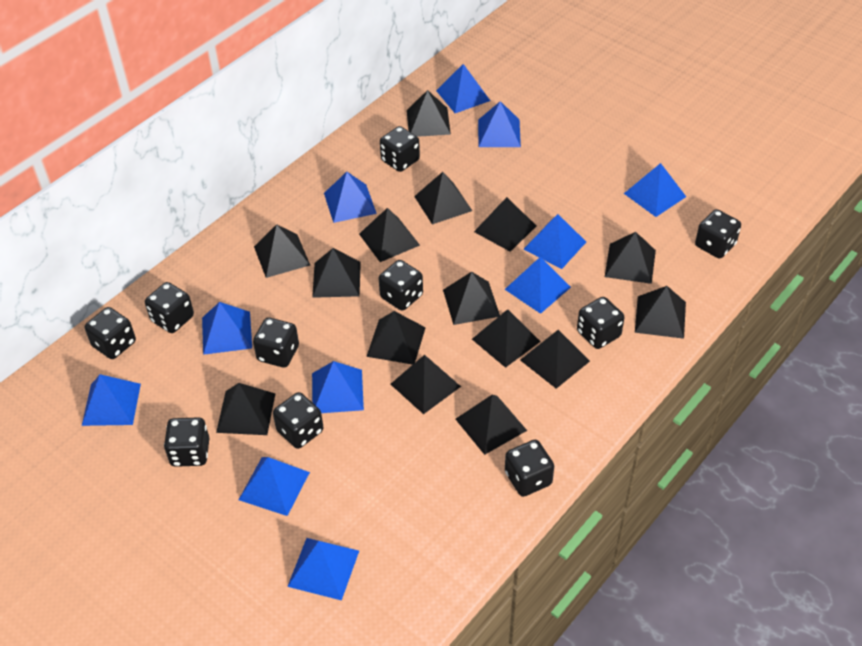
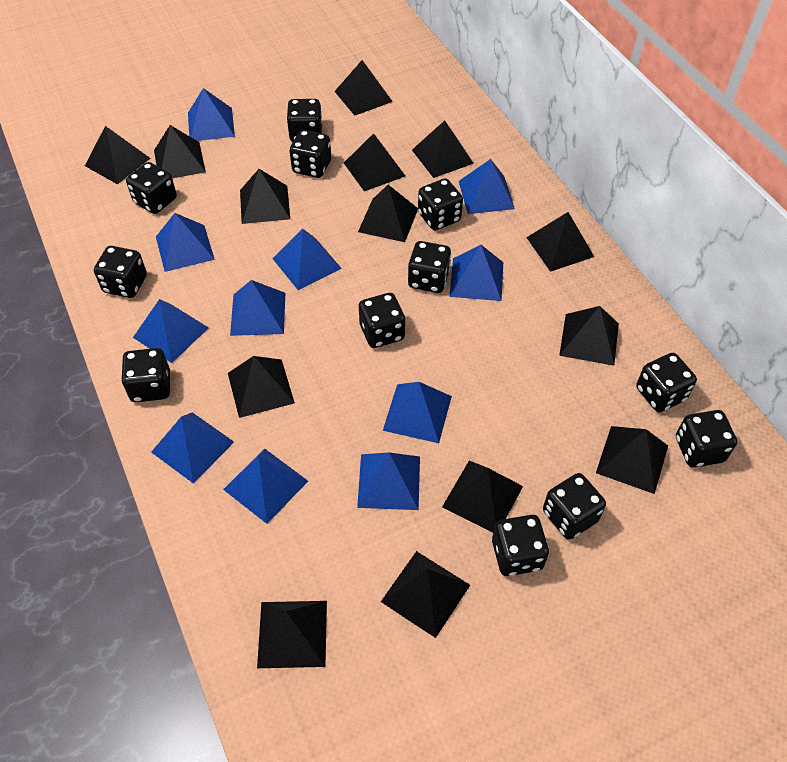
black dice: [85,307,136,359] [145,282,194,333] [164,417,209,467] [253,317,299,368] [273,392,324,449] [379,260,423,311] [380,126,420,172] [505,440,554,497] [577,297,624,349] [695,209,741,259] = 10 -> [94,246,147,298] [121,348,170,402] [126,162,177,214] [287,99,322,142] [290,130,331,178] [359,293,405,348] [408,241,451,293] [418,178,463,231] [492,515,549,576] [543,473,606,540] [636,353,697,412] [676,410,737,468] = 12
black pyramid: [216,383,275,435] [254,224,310,278] [312,248,361,298] [359,208,420,262] [366,311,426,365] [391,355,461,414] [407,90,451,137] [414,172,472,225] [443,272,500,325] [456,395,527,455] [472,309,541,368] [474,197,536,252] [520,330,590,389] [605,232,656,284] [635,286,686,339] = 15 -> [85,126,151,185] [154,125,206,178] [228,356,295,418] [240,169,290,224] [257,601,327,668] [334,60,393,116] [344,133,405,191] [358,185,418,242] [381,551,470,638] [412,121,474,178] [442,460,523,533] [526,212,594,272] [559,306,619,366] [596,426,668,494] = 14

